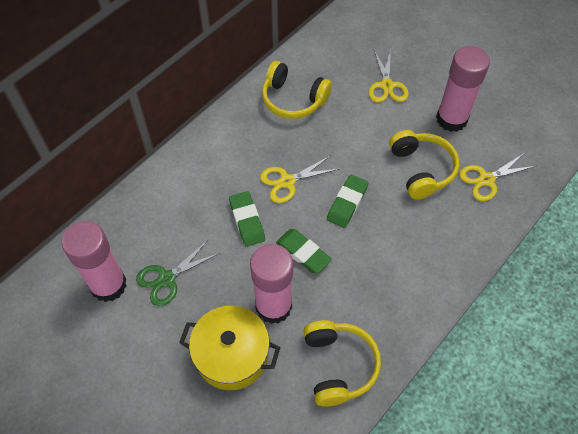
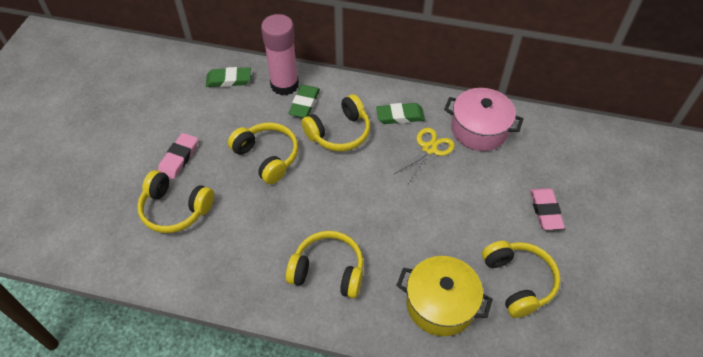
green scissors: [136,240,220,306] = 1 -> none = 0
pink eraser: none = 0 -> [158,133,198,180] [530,188,565,230] = 2
pink glue stick: [62,221,127,302] [250,244,293,324] [436,46,490,132] = 3 -> [261,14,299,96] = 1
pink pot: none = 0 -> [444,88,523,151] = 1
yellow headphones: [262,61,332,119] [303,320,381,407] [389,130,459,199] = 3 -> [137,170,214,233] [228,122,298,184] [286,231,363,299] [301,94,370,151] [482,241,561,318] = 5
yellow scissors: [260,155,339,203] [368,48,409,103] [459,154,536,201] = 3 -> [394,128,455,183] = 1

